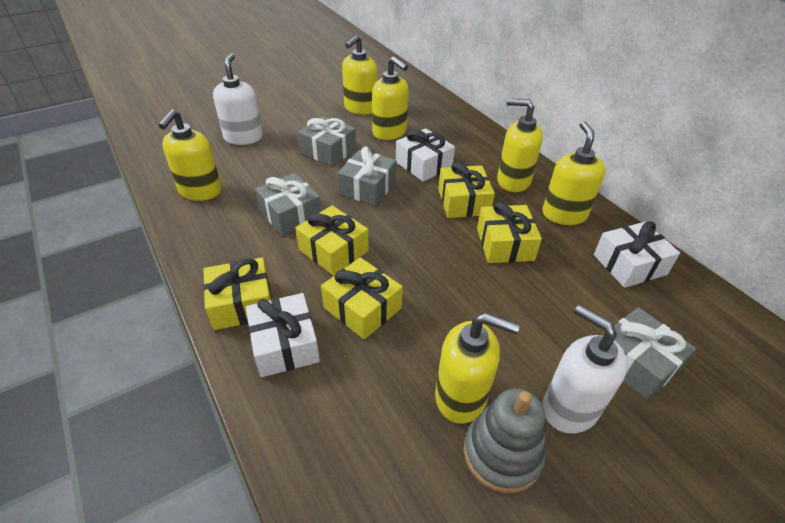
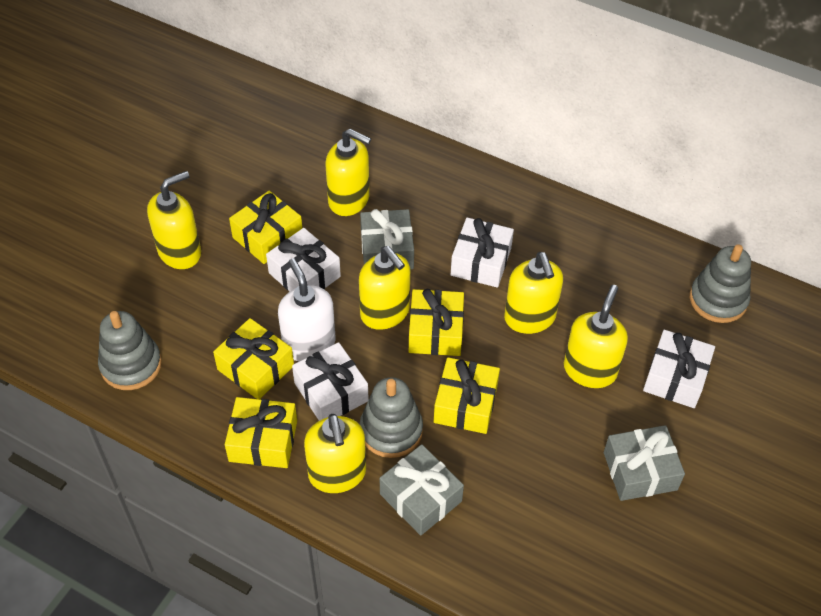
grey gift: [255,173,321,236] [298,116,356,167] [337,147,397,206] [603,307,696,400] = 4 -> [360,209,414,269] [380,444,464,536] [604,425,685,501] = 3
grey stacking toy: [464,388,546,493] = 1 -> [98,311,162,390] [360,377,423,458] [690,244,751,323] = 3
white gift: [246,293,320,377] [396,128,455,182] [594,221,680,288] = 3 -> [266,228,341,292] [292,342,369,421] [451,217,514,288] [643,330,715,408] = 4
white soap dispenser: [213,53,263,145] [543,305,628,434] = 2 -> [278,258,335,361] = 1

